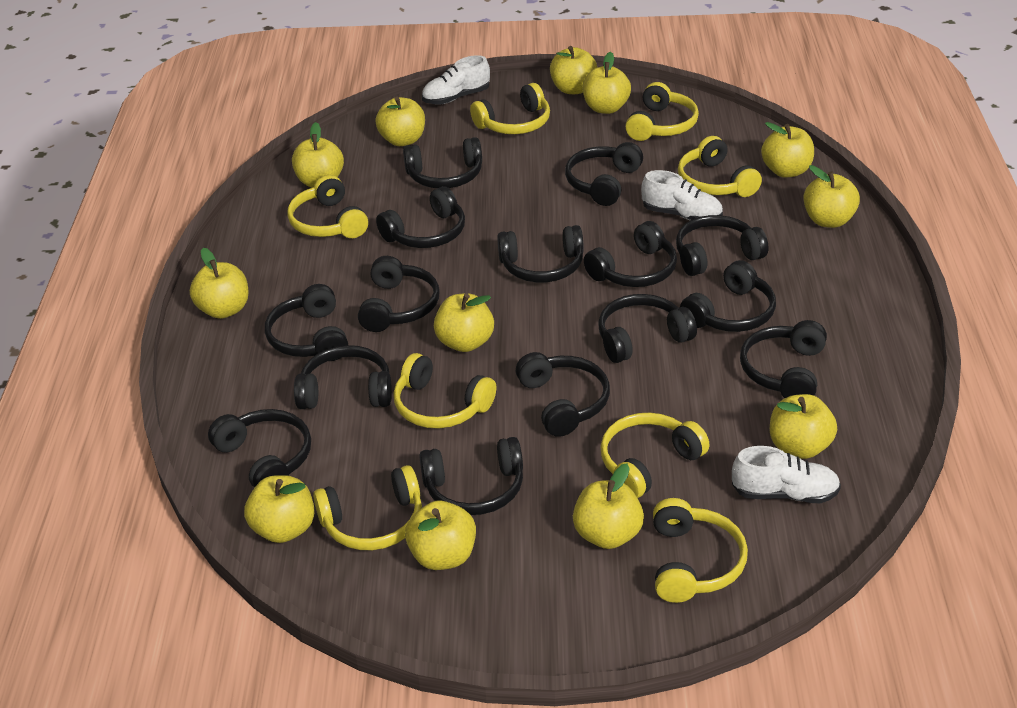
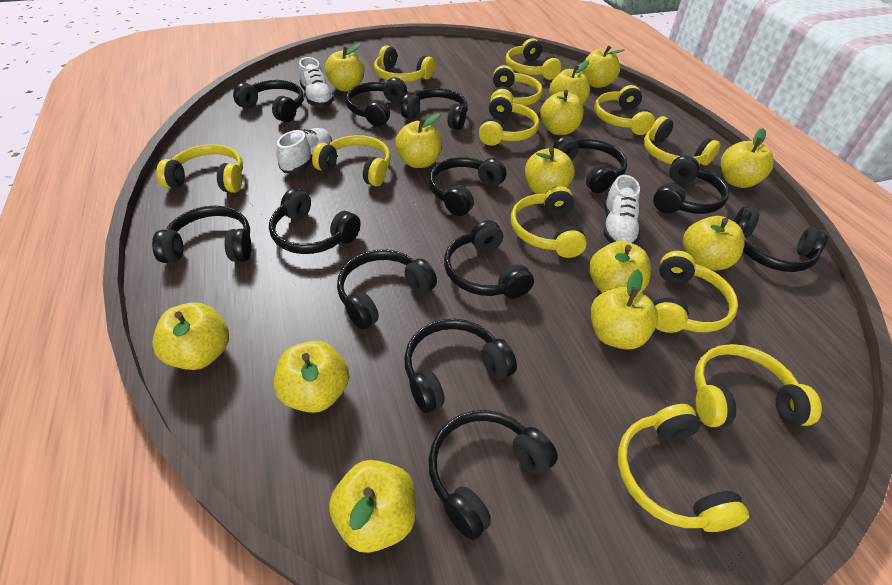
black headphones: [208,409,311,488] [265,284,348,361] [294,345,392,409] [358,256,439,332] [376,186,465,248] [403,137,482,188] [419,437,523,515] [497,225,584,282] [516,352,610,437] [565,142,643,206] [584,221,677,287] [598,294,697,363] [676,215,768,276] [680,260,776,332] [740,320,827,398] = 15 -> [152,206,251,263] [233,80,304,122] [269,188,361,254] [337,250,437,330] [346,78,407,126] [401,88,468,130] [404,319,517,413] [429,157,506,216] [429,410,558,540] [444,220,534,299] [553,136,627,193] [653,155,729,214] [734,207,829,272] = 13
yellow apple: [190,248,249,319] [244,475,314,543] [292,122,344,187] [376,97,425,146] [405,501,476,570] [434,293,494,352] [550,46,597,94] [573,463,644,549] [583,52,631,114] [761,122,814,178] [770,394,837,459] [803,165,860,228] = 12 -> [152,302,229,370] [274,341,349,413] [325,43,365,91] [329,460,416,553] [395,113,442,168] [525,147,575,194] [540,90,584,135] [549,60,590,105] [582,46,625,88] [589,241,651,293] [591,269,658,350] [683,216,745,271] [721,128,774,188] = 13
yellow headphones: [287,175,368,238] [313,465,422,550] [393,353,496,429] [470,83,550,134] [600,413,709,498] [626,82,699,141] [653,498,748,603] [678,136,762,197] = 8 -> [156,144,243,193] [312,135,391,186] [374,45,435,82] [479,94,539,146] [490,65,543,106] [506,38,562,80] [511,186,587,258] [594,85,655,135] [618,404,749,532] [644,116,721,166] [653,251,738,333] [694,344,822,427] = 12

